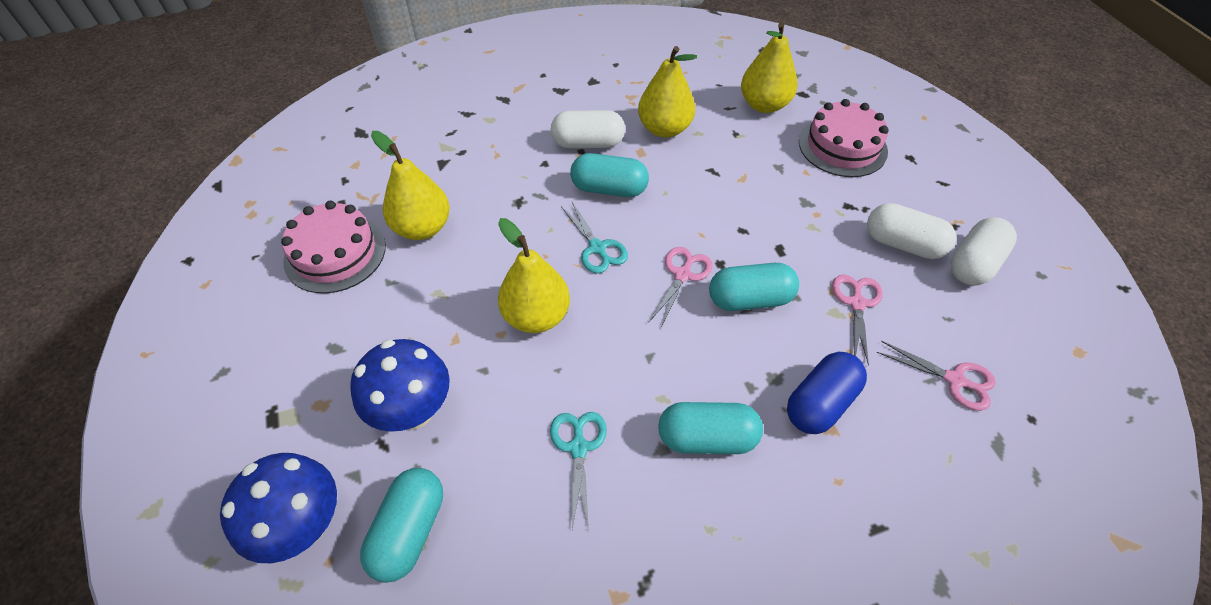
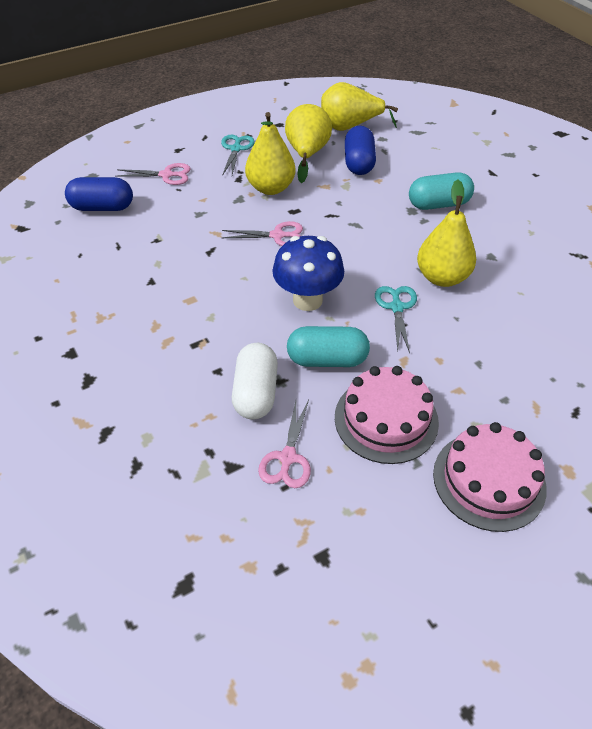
blue capsule: [787,352,867,434] = 1 -> [65,177,133,211] [345,126,376,175] = 2
blue mushroom: [220,453,337,563] [350,339,450,432] = 2 -> [272,236,344,311] = 1
turquoise capsule: [360,468,443,583] [570,153,649,197] [658,402,763,454] [709,263,799,311] = 4 -> [287,326,370,367] [409,172,474,210] = 2
white capsule: [551,110,625,148] [867,203,956,259] [950,217,1017,286] = 3 -> [232,343,278,420] = 1

